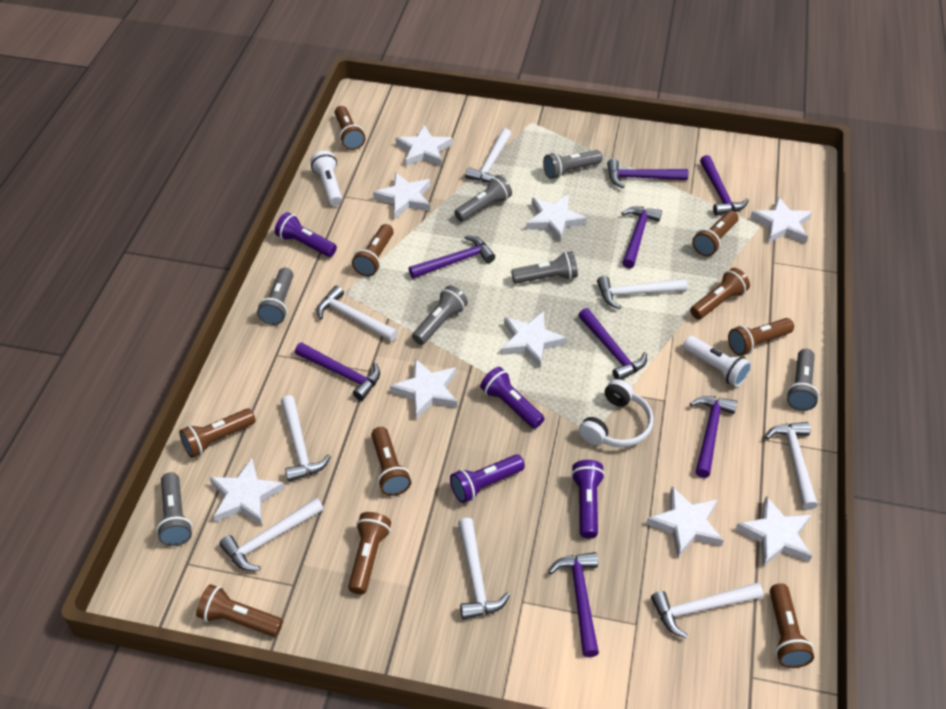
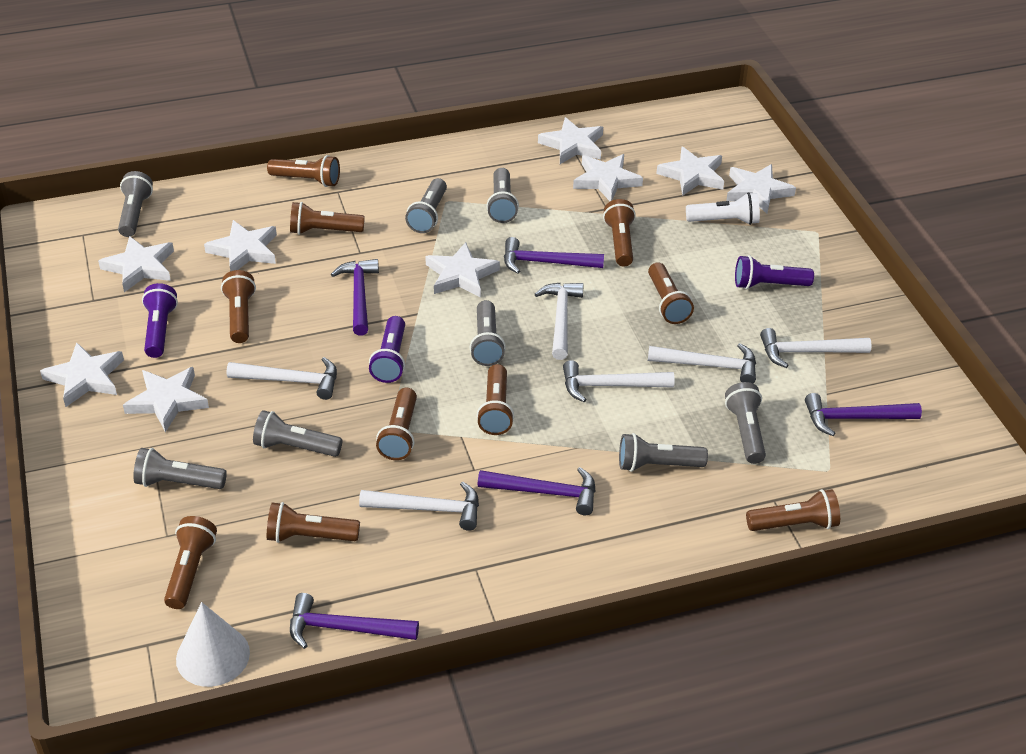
grey flashlight: [156,472,193,546] [257,268,293,325] [412,285,468,345] [454,175,512,222] [511,251,578,284] [543,150,602,179] [786,349,819,411] = 7 -> [118,171,153,237] [133,448,227,489] [253,410,342,457] [405,178,447,233] [470,300,506,366] [486,168,519,223] [619,433,708,472] [725,382,766,464] = 8
purple flashlight: [275,212,337,257] [450,454,525,503] [480,367,544,429] [571,460,605,538] = 4 -> [142,283,178,358] [369,316,405,383] [735,255,814,289] = 3
purple hammer: [295,342,380,401] [409,235,495,279] [549,552,599,657] [578,308,647,380] [607,159,688,188] [621,206,662,269] [690,396,737,478] [700,155,749,216] = 8 -> [290,593,419,649] [331,259,379,336] [478,467,595,515] [504,237,604,274] [805,393,922,436] = 5
white cone: none = 0 -> [176,602,250,687] = 1
white flashlight: [311,151,342,206] [683,336,752,387] = 2 -> [686,192,760,225] = 1
white hammer: [219,498,324,571] [281,395,331,482] [317,285,398,342] [458,518,510,620] [465,128,511,183] [597,276,687,309] [651,582,763,638] [765,422,818,510] = 8 -> [227,357,337,400] [359,482,479,531] [535,282,584,360] [563,360,675,402] [648,343,756,383] [760,328,872,368] = 6
white headphones: [579,379,653,448] = 1 -> none = 0

